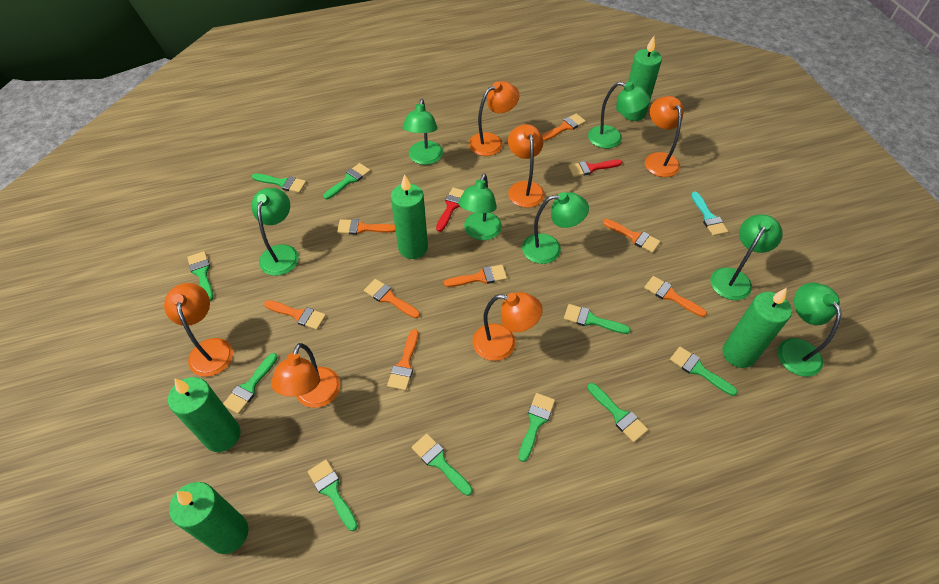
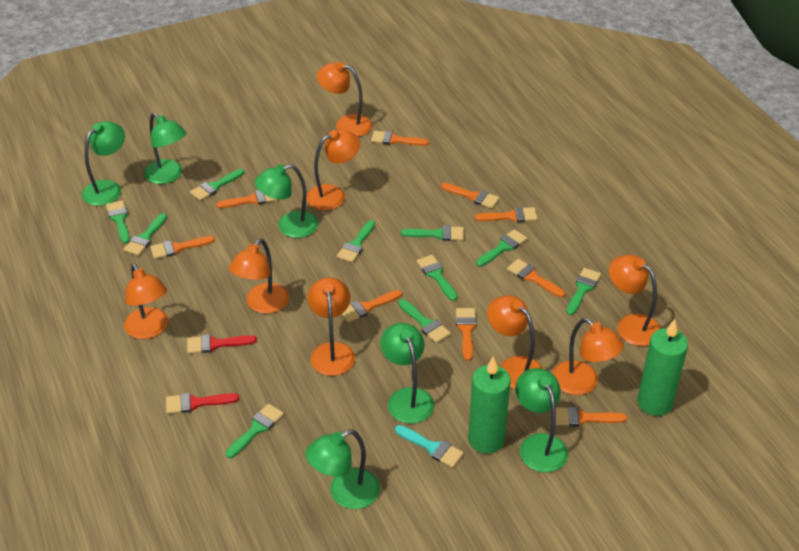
green candle: [168,377,240,452] [169,482,249,554] [391,174,428,259] [622,36,662,121] [722,288,792,368] = 5 -> [468,356,511,454] [637,319,688,416] = 2
green lamp: [252,188,299,276] [402,99,443,165] [458,173,502,240] [522,192,589,264] [588,82,650,148] [711,214,783,300] [777,282,842,377] = 7 -> [82,121,125,206] [144,113,186,184] [255,164,318,238] [305,430,380,509] [380,323,434,424] [515,368,568,472] = 6
orange brush: [264,300,326,330] [337,219,396,235] [364,279,420,318] [387,329,418,391] [444,265,507,287] [542,114,586,141] [603,219,661,253] [644,276,707,317] = 8 -> [150,236,215,259] [216,190,278,208] [342,290,402,322] [371,131,429,146] [441,183,499,209] [456,308,477,361] [475,207,538,222] [507,259,565,297] [555,407,627,426] = 9
orange lamp: [164,283,233,377] [271,343,340,408] [469,81,520,156] [473,292,543,361] [508,124,545,208] [645,96,684,177] = 6 -> [124,263,168,339] [229,239,289,314] [306,129,360,210] [308,277,355,376] [317,62,372,137] [487,295,543,389] [553,318,624,395] [609,255,661,346] = 8

